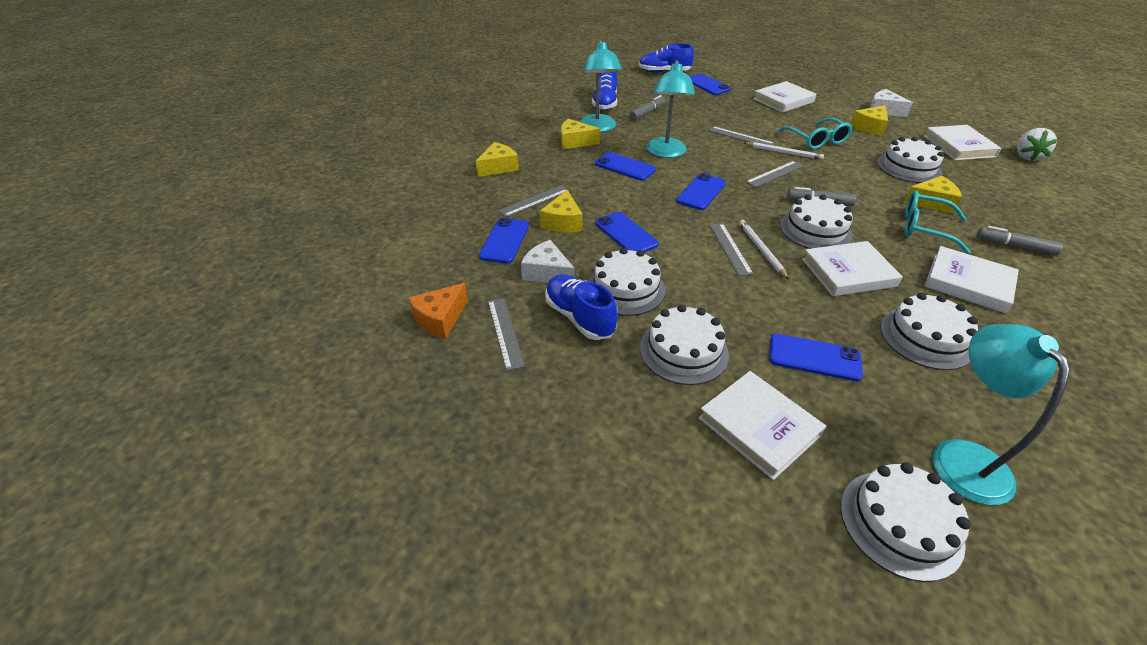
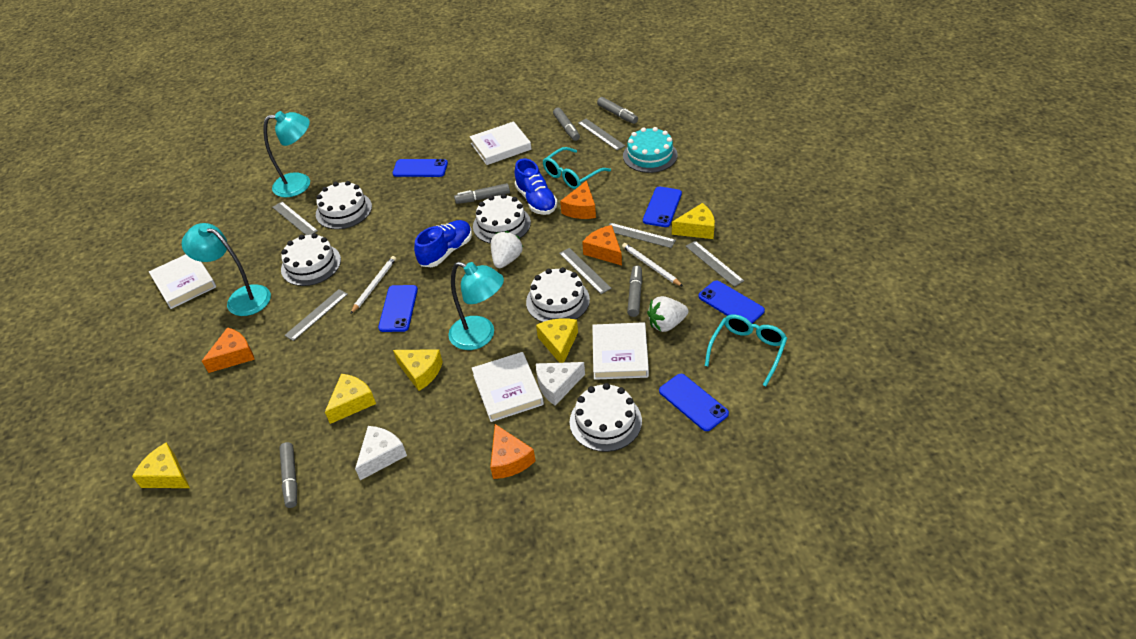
blue phone: [479,218,529,263] [595,152,656,181] [595,212,659,252] [676,173,726,210] [689,74,731,95] [769,334,863,381] = 6 -> [378,285,418,332] [393,159,448,177] [643,187,682,227] [659,374,729,431] [698,281,765,324] = 5
blue shoe: [545,275,618,340] [592,72,617,110] [639,43,694,73] = 3 -> [414,220,472,267] [515,158,558,215] = 2
grey marker: [629,95,666,121] [787,187,857,206] [976,226,1063,256] = 3 -> [279,442,297,508] [454,183,510,204] [553,107,580,141] [597,97,638,124] [627,265,642,317] = 5
grey ruler: [488,298,525,371] [498,186,569,217] [709,126,775,145] [709,223,753,276] [746,161,803,188] = 5 -> [272,202,318,235] [284,289,348,341] [559,248,612,294] [578,119,625,150] [608,223,676,248] [686,241,744,287] = 6
orange cheese: [408,283,468,338] = 1 -> [202,327,255,373] [490,424,536,479] [560,180,596,219] [582,225,622,266] = 4
turquoise cake: none = 0 -> [623,127,678,173] = 1
white book: [698,371,826,480] [753,81,816,113] [802,241,903,296] [924,125,1002,160] [925,246,1019,313] = 5 -> [149,254,216,309] [470,121,531,165] [472,352,544,422] [592,322,649,380] = 4
white cake: [589,248,665,316] [640,305,729,385] [780,194,853,249] [841,463,971,582] [877,137,944,183] [880,293,978,370] = 6 -> [281,233,341,286] [316,181,372,229] [473,194,531,244] [526,267,590,322] [570,383,642,452] = 5
white strawberry: [1017,128,1058,161] = 1 -> [491,231,523,268] [647,296,688,332] = 2

